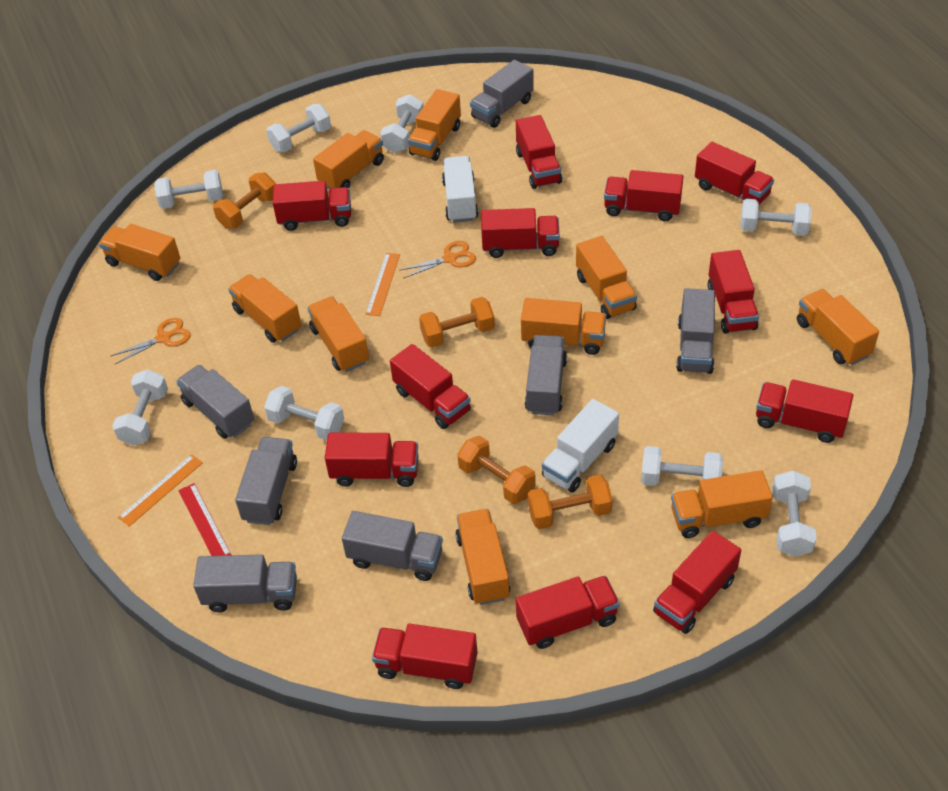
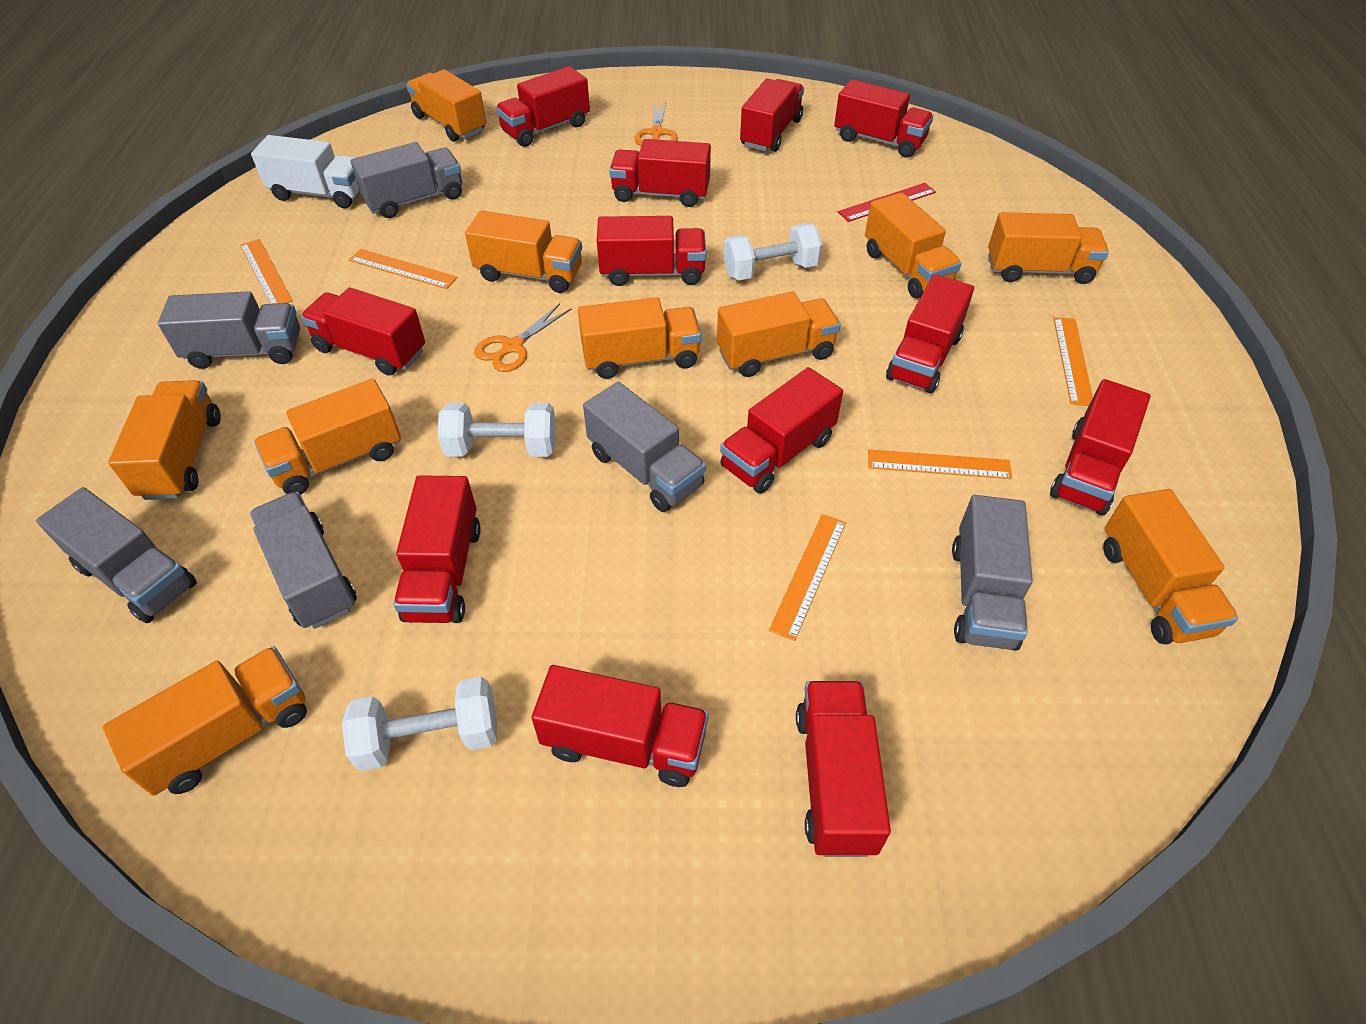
grey truck: [176,365,254,439] [193,554,297,612] [235,437,297,525] [342,511,443,581] [470,60,534,128] [525,335,567,415] [676,288,715,374] = 7 -> [36,487,197,623] [158,291,300,369] [250,492,357,629] [351,142,462,218] [583,382,706,512] [952,495,1033,651] = 6
orange dumbbell: [213,172,276,228] [419,297,495,348] [457,436,536,504] [528,475,613,529] = 4 -> none = 0
orange ruler: [118,454,203,527] [365,253,400,316] = 2 -> [240,239,293,304] [349,249,458,289] [769,514,846,641] [868,449,1012,479] [1053,317,1093,406] = 5
white dumbbell: [112,369,168,445] [154,170,223,209] [264,386,344,440] [266,104,331,152] [380,94,424,153] [641,446,723,486] [740,199,812,236] [772,470,817,557] = 8 -> [342,677,497,771] [438,403,556,457] [723,223,822,280] = 3
white truck: [442,156,479,223] [542,399,619,493] = 2 -> [251,135,360,208] = 1

